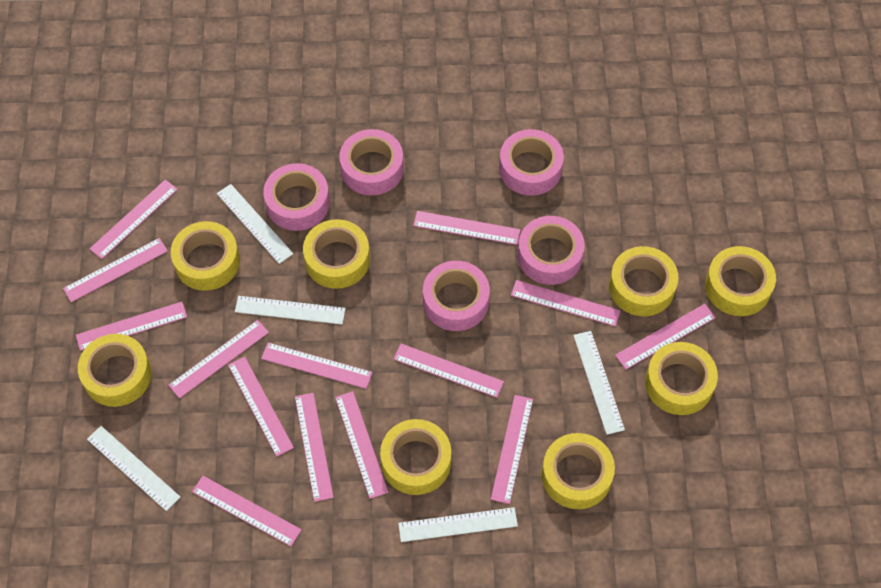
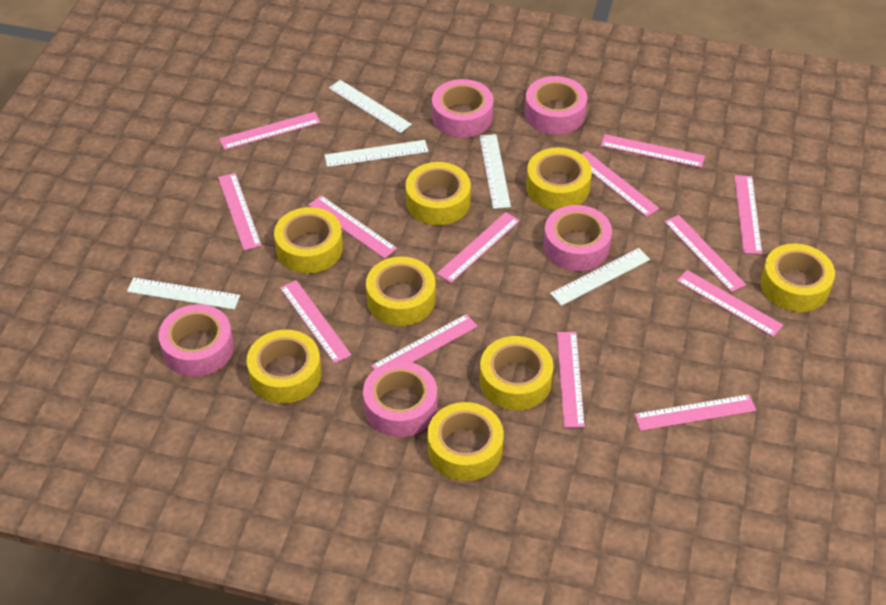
pink ruler: [63,238,168,302] [76,302,187,351] [90,180,178,259] [168,320,269,398] [192,476,302,546] [228,357,294,457] [261,343,373,389] [295,393,334,502] [335,391,388,499] [394,344,504,398] [413,211,520,245] [491,395,533,504] [511,280,620,326] [615,304,716,370] = 14 -> [218,173,262,250] [219,112,321,150] [280,280,351,364] [308,195,397,259] [371,314,478,370] [437,212,520,283] [557,332,585,428] [582,151,660,217] [601,134,705,168] [634,394,756,431] [664,215,746,292] [677,270,783,337] [734,175,762,254] = 13

